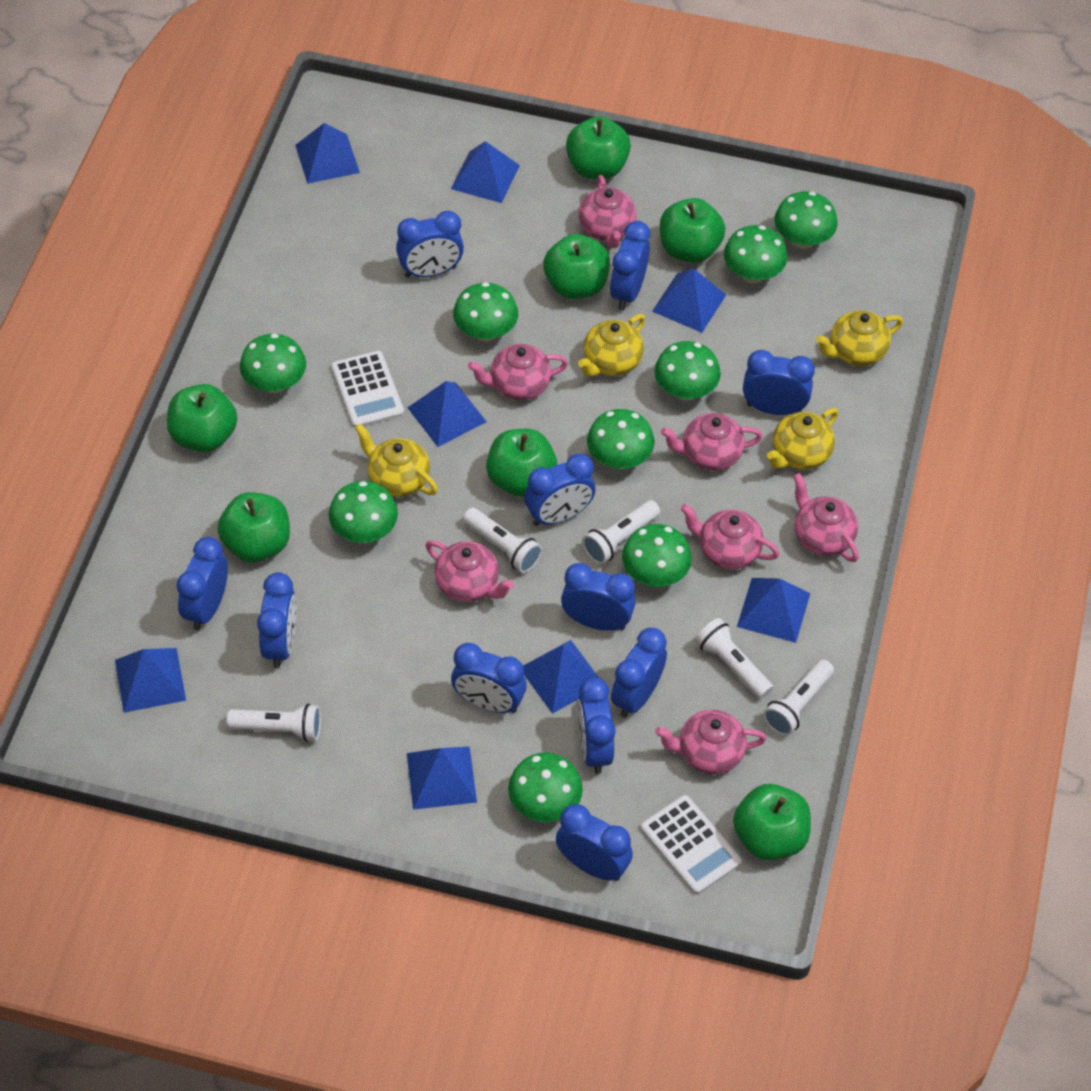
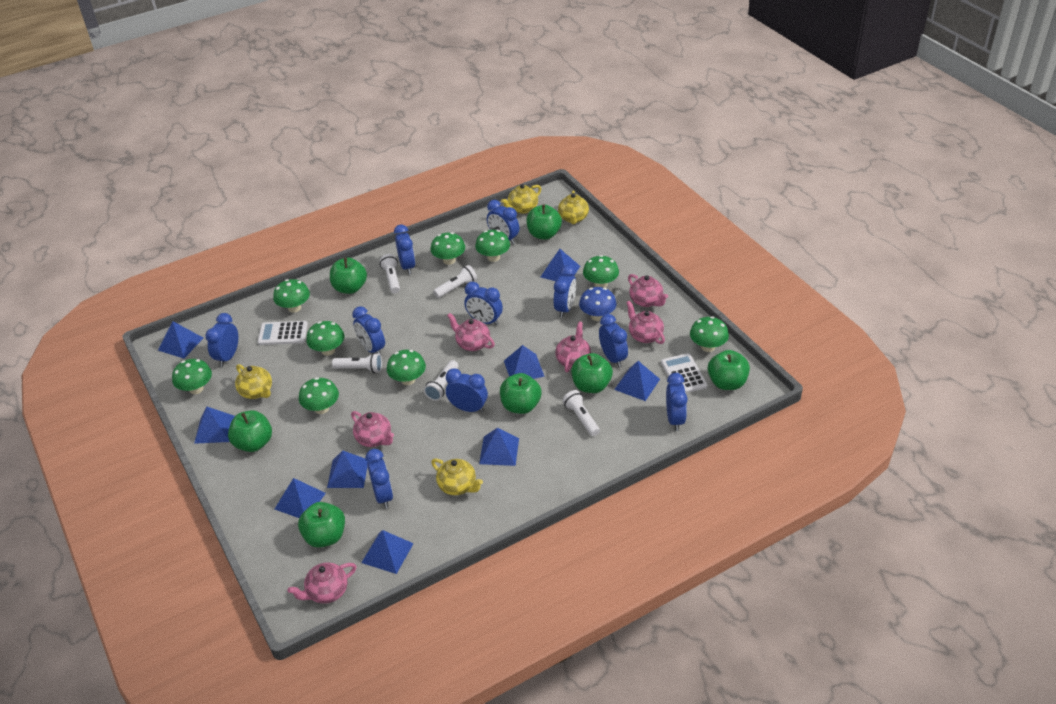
blue clock: [176,537,228,630] [257,572,297,668] [396,211,464,278] [451,643,527,713] [524,453,596,526] [556,804,633,881] [561,563,636,631] [577,677,616,774] [610,221,650,310] [611,628,667,718] [743,350,815,415] = 11 -> [205,313,238,367] [352,306,385,356] [366,449,393,509] [394,225,415,274] [446,368,488,413] [464,282,503,326] [487,200,519,244] [554,265,576,318] [599,314,628,368] [666,373,688,431] = 10
blue mushroom: none = 0 -> [579,287,617,321] = 1
blue pyramid: [115,648,186,713] [295,123,360,184] [407,381,487,447] [407,746,477,810] [451,141,520,203] [523,640,599,714] [652,268,726,333] [737,578,810,643] = 8 -> [158,321,203,358] [194,407,235,444] [275,478,326,518] [327,450,368,488] [361,530,414,574] [479,428,519,466] [504,345,545,379] [541,249,580,281] [614,361,660,401] = 9
pink teapot: [426,540,514,602] [468,344,568,400] [578,175,636,248] [655,710,766,774] [661,413,763,471] [681,504,779,569] [794,473,859,562] = 7 -> [288,562,357,604] [351,411,394,447] [447,313,495,351] [555,321,591,372] [626,300,665,344] [628,274,668,307] = 6

